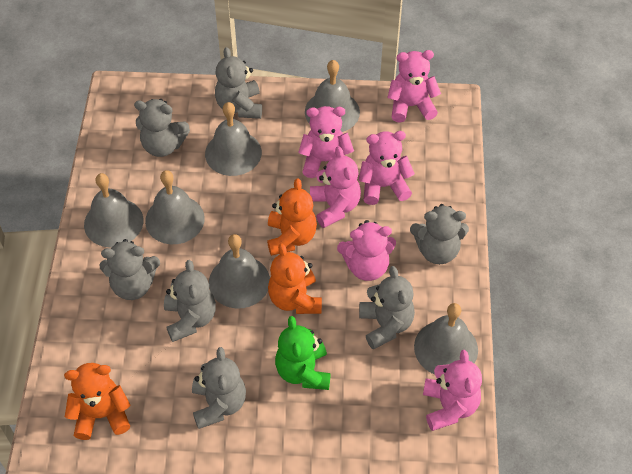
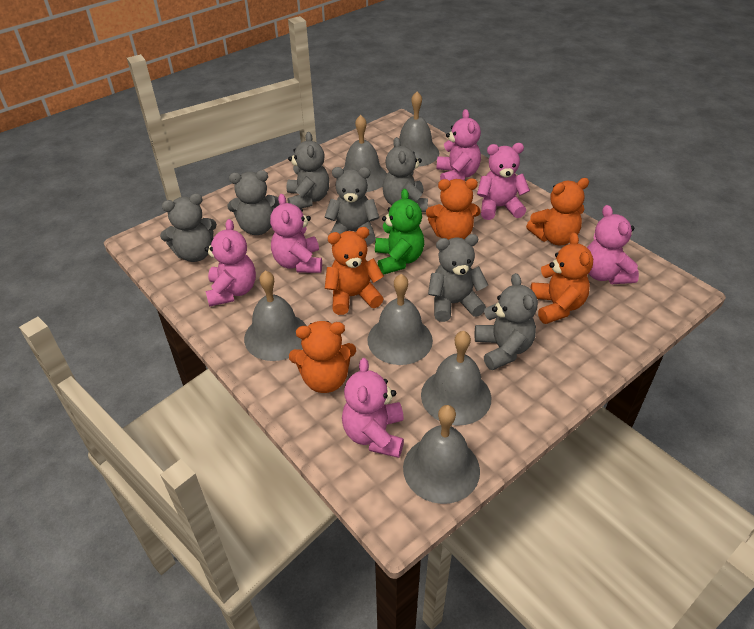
orange teddy bear: [64,363,130,440] [267,178,317,256] [268,244,322,314] = 3 -> [289,321,356,393] [325,227,384,315] [426,178,480,240] [526,178,589,246] [530,232,593,324] = 5

